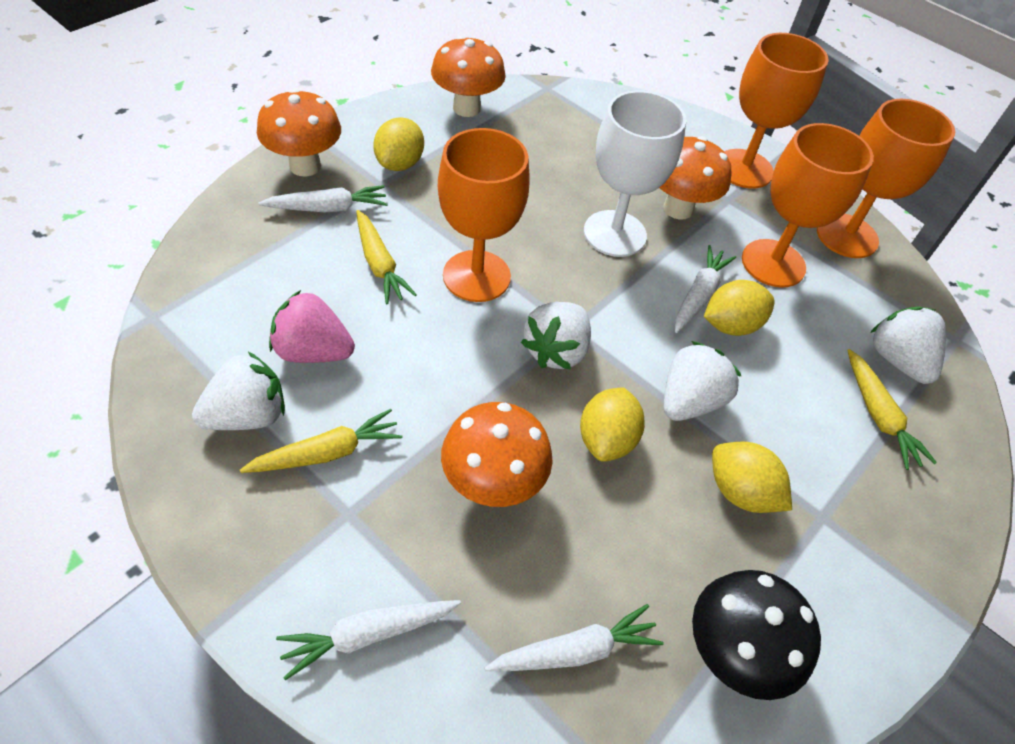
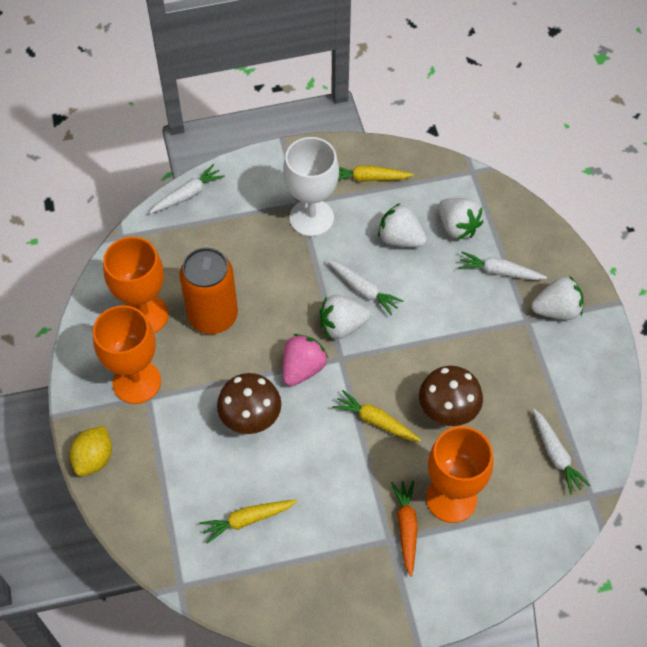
black mushroom: [692,570,821,700] = 1 -> none = 0
brown mushroom: none = 0 -> [217,373,281,434] [419,366,483,426] = 2
orange can: none = 0 -> [179,248,238,334] = 1
orange carrot: none = 0 -> [391,481,418,577] = 1
orange goblet: [438,128,530,302] [724,33,829,189] [742,123,874,288] [817,99,955,258] = 4 -> [93,305,161,404] [103,237,169,333] [426,426,493,523] = 3
orange mushroom: [257,89,341,177] [431,35,506,117] [441,402,553,507] [659,136,731,220] = 4 -> none = 0
yellow lemon: [373,117,424,171] [580,387,645,462] [704,280,775,336] [712,441,792,513] = 4 -> [70,426,112,476] = 1

